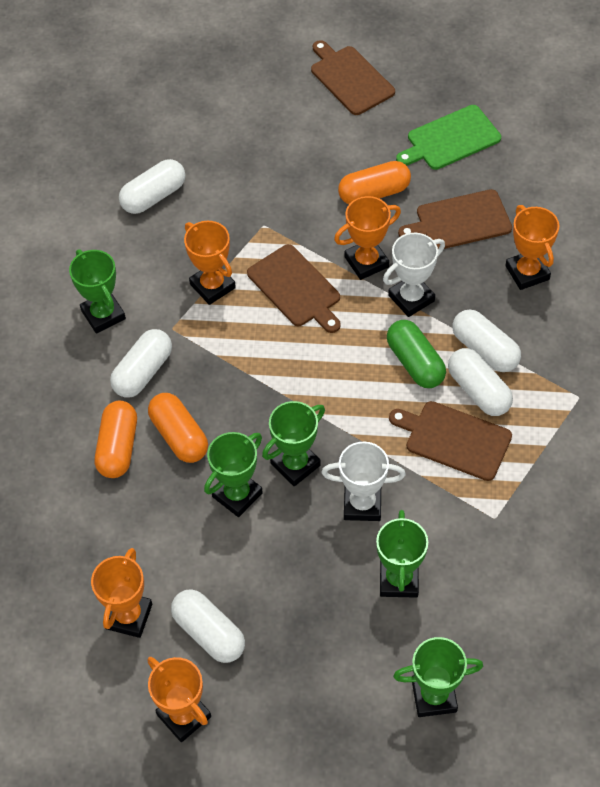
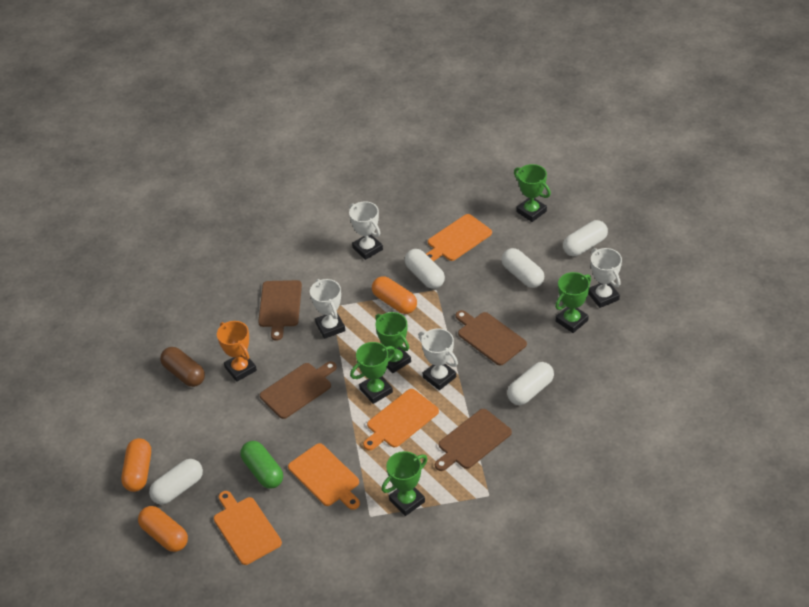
brown capsule: none = 0 -> [160,347,205,387] = 1
green cutting board: [396,105,501,170] = 1 -> none = 0
orange cutting board: none = 0 -> [214,491,282,565] [288,443,360,510] [363,389,439,450] [426,214,492,261] = 4
orange trophy: [91,548,152,638] [148,657,211,742] [184,221,236,305] [334,196,401,280] [505,205,559,290] = 5 -> [217,321,257,382] = 1
white trophy: [321,442,406,521] [383,233,445,317] = 2 -> [310,279,345,339] [349,201,383,260] [419,328,458,390] [588,248,622,308] = 4

